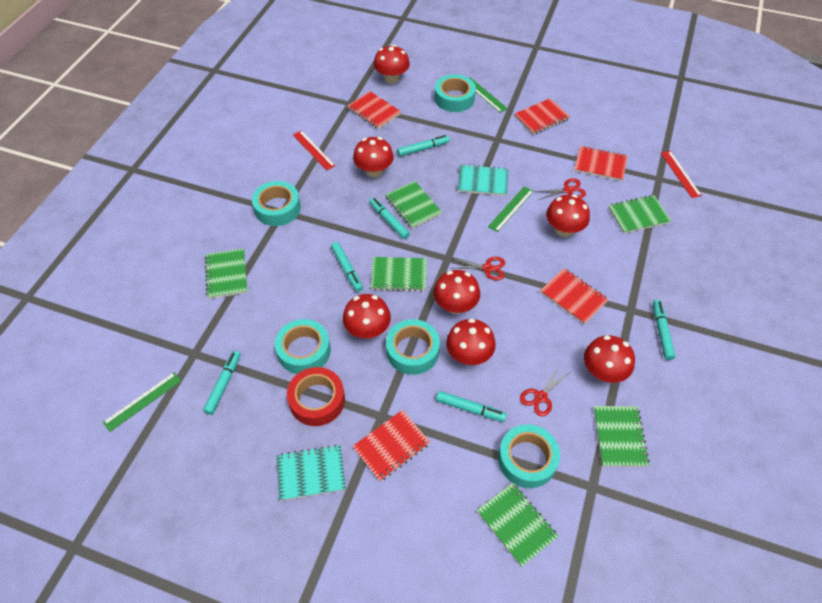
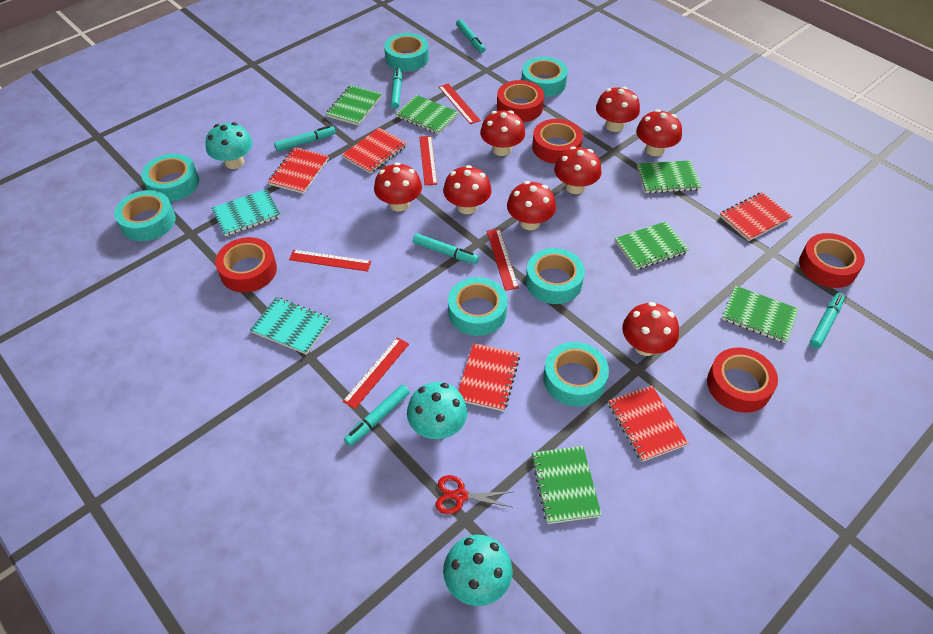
green ruler: [103,372,182,432] [470,77,508,113] [488,187,534,232] = 3 -> none = 0
red mushroom: [343,294,391,339] [353,137,394,177] [374,45,410,83] [433,270,480,314] [446,318,496,365] [546,194,590,237] [584,335,635,383] = 7 -> [374,162,422,211] [443,165,491,214] [480,110,525,156] [507,181,556,230] [554,146,602,194] [596,87,640,132] [622,302,679,356] [636,109,682,156] = 8
red ruler: [293,130,336,170] [661,151,702,198] = 2 -> [289,250,371,272] [343,337,409,409] [419,136,437,185] [439,83,481,124] [487,229,519,291] = 5
red scissors: [450,257,505,280] [520,366,569,416] [534,178,586,200] = 3 -> [435,475,511,514] = 1
red tape: [287,367,345,426] = 1 -> [215,237,277,292] [497,80,544,122] [532,119,583,164] [707,347,778,413] [799,233,865,288] = 5
turquoise mushroom: none = 0 -> [206,122,252,169] [407,382,467,439] [443,535,513,606] = 3
turquoise tape: [252,181,301,226] [275,319,331,374] [386,319,440,375] [435,74,476,112] [498,424,560,488] = 5 -> [114,190,176,241] [141,154,199,202] [384,33,429,71] [448,277,507,336] [522,57,568,97] [526,248,585,304] [543,342,609,406] = 7

